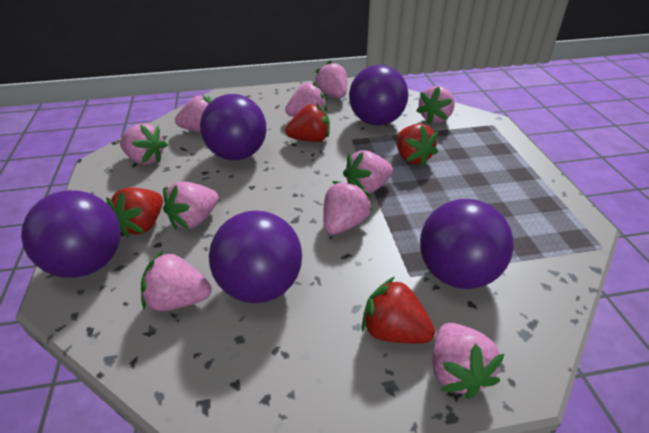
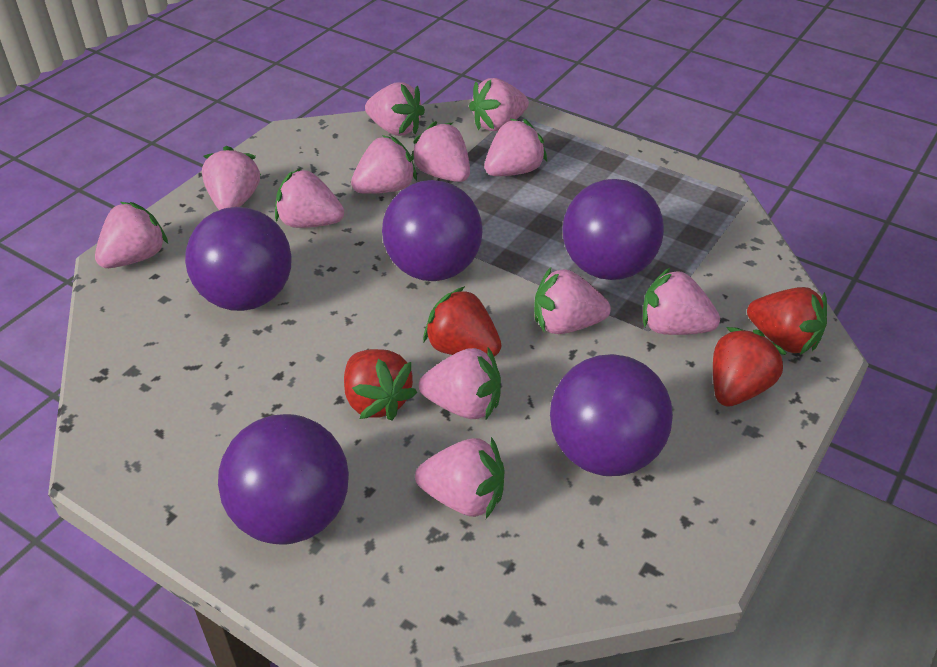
pink strawberry: [120,124,167,164] [141,251,212,311] [163,182,219,229] [175,95,212,132] [285,81,327,117] [315,61,347,98] [323,180,373,235] [343,150,393,193] [417,86,455,125] [432,323,504,399] = 10 -> [95,202,168,268] [202,146,261,210] [275,168,344,228] [351,135,417,194] [365,82,425,136] [411,121,470,182] [415,437,505,519] [419,347,501,419] [469,78,529,131] [484,119,547,176] [534,267,611,334] [643,267,720,335] = 12

